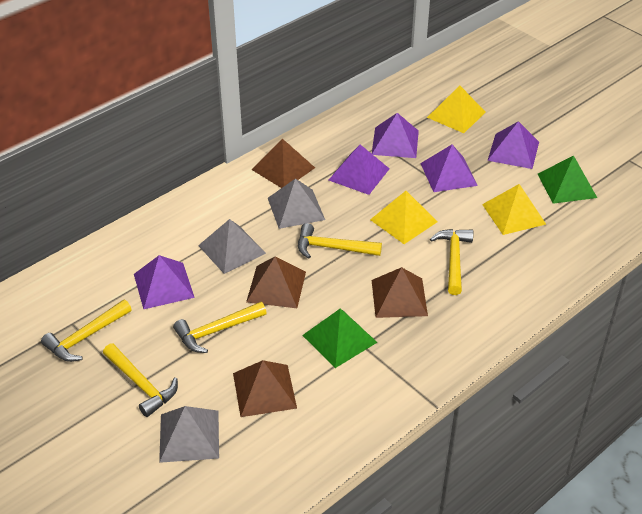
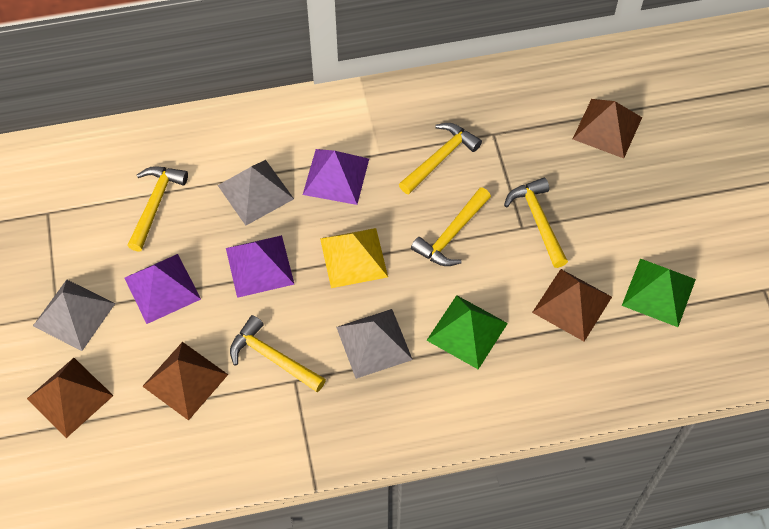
purple pyramid: [134,255,195,309] [329,144,390,195] [372,113,419,158] [420,145,478,192] [487,121,539,169] = 5 -> [125,254,201,324] [226,235,294,298] [303,149,369,205] = 3
yellow pyramid: [370,191,437,244] [427,85,486,133] [482,184,546,235] = 3 -> [320,228,388,288] = 1

